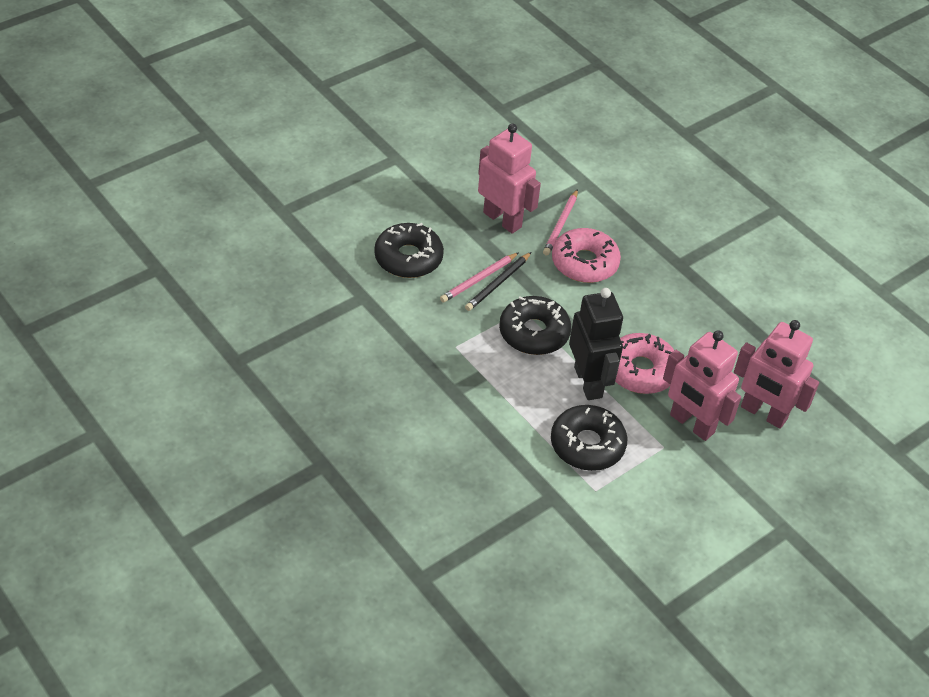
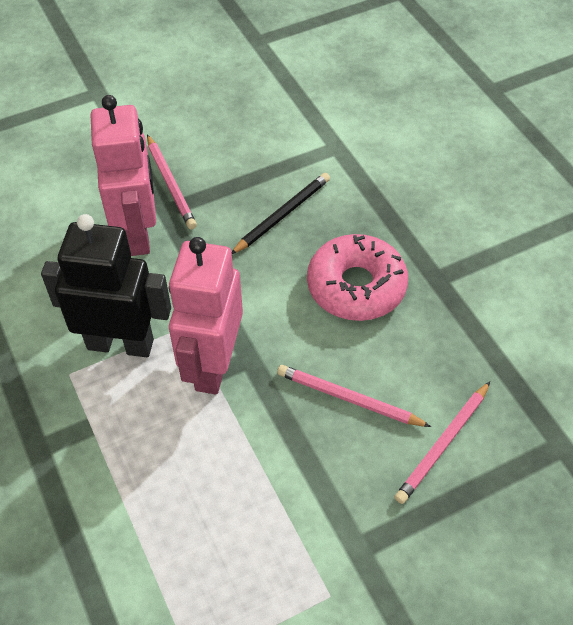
black donut: [374,223,444,278] [499,296,571,355] [551,405,627,471] = 3 -> none = 0
pink donut: [552,228,621,283] [615,333,674,394] = 2 -> [307,234,408,321] = 1
pink pencil: [440,252,519,303] [543,189,578,255] = 2 -> [147,135,197,229] [277,365,431,427] [394,381,490,504] = 3
pink robot: [478,124,541,234] [663,330,741,441] [734,320,819,429] = 3 -> [90,95,156,256] [169,237,243,394] = 2

